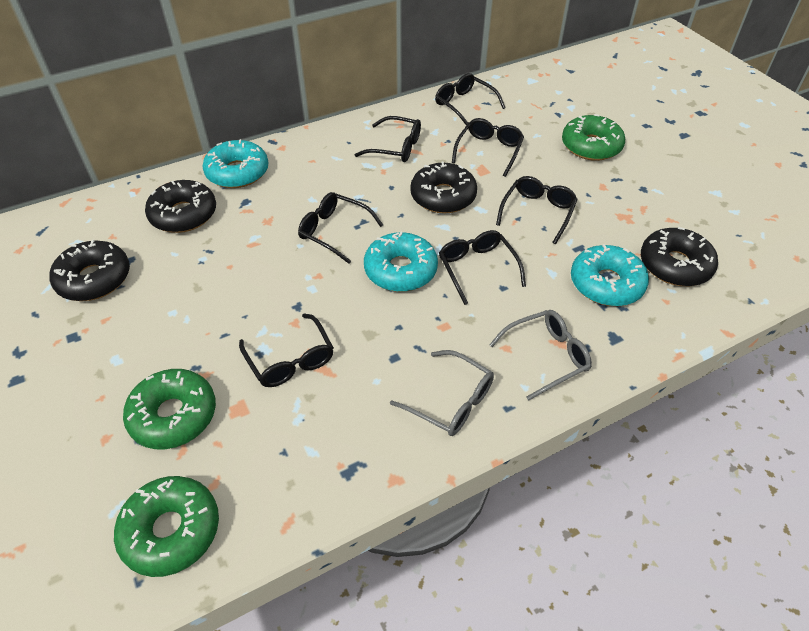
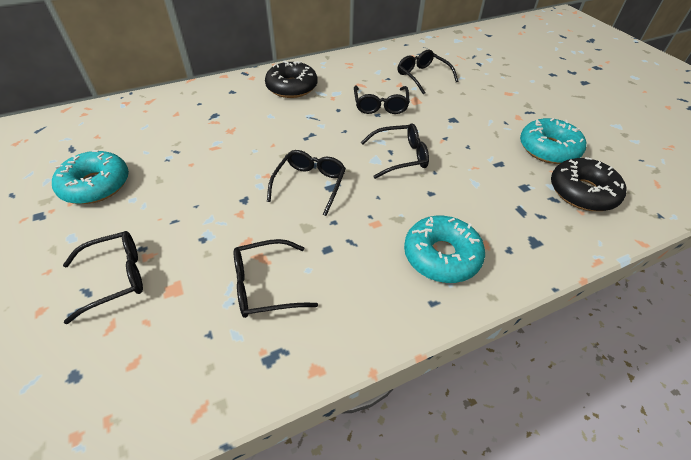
black donut: [50,240,130,301] [145,180,216,233] [410,161,477,214] [641,227,718,286] = 4 -> [265,61,317,98] [551,157,627,211] = 2
black glasses: [239,313,334,387] [298,192,383,264] [354,116,421,162] [435,73,506,125] [439,230,526,305] [452,118,524,177] [496,176,578,244] = 7 -> [63,231,143,324] [234,239,318,318] [267,150,346,216] [354,86,410,114] [361,123,429,179] [397,49,458,95] = 6
green donut: [114,476,219,577] [123,369,216,449] [562,114,625,161] = 3 -> none = 0
grey glasses: [390,350,494,436] [489,310,592,401] = 2 -> none = 0

